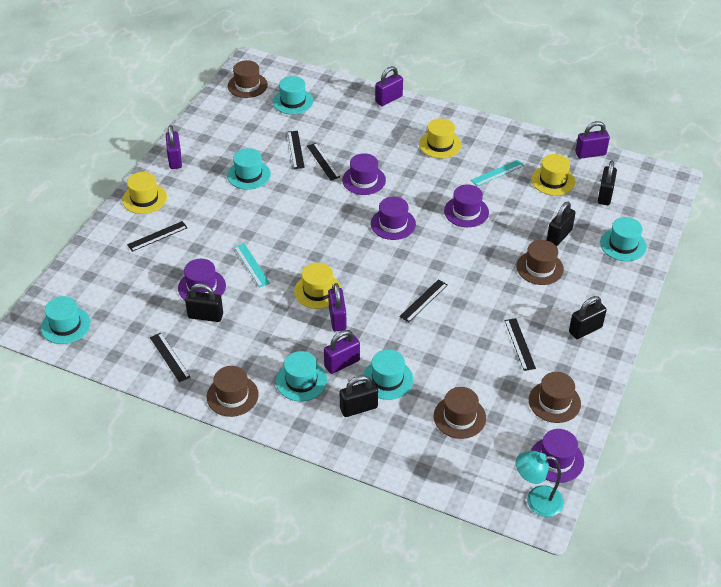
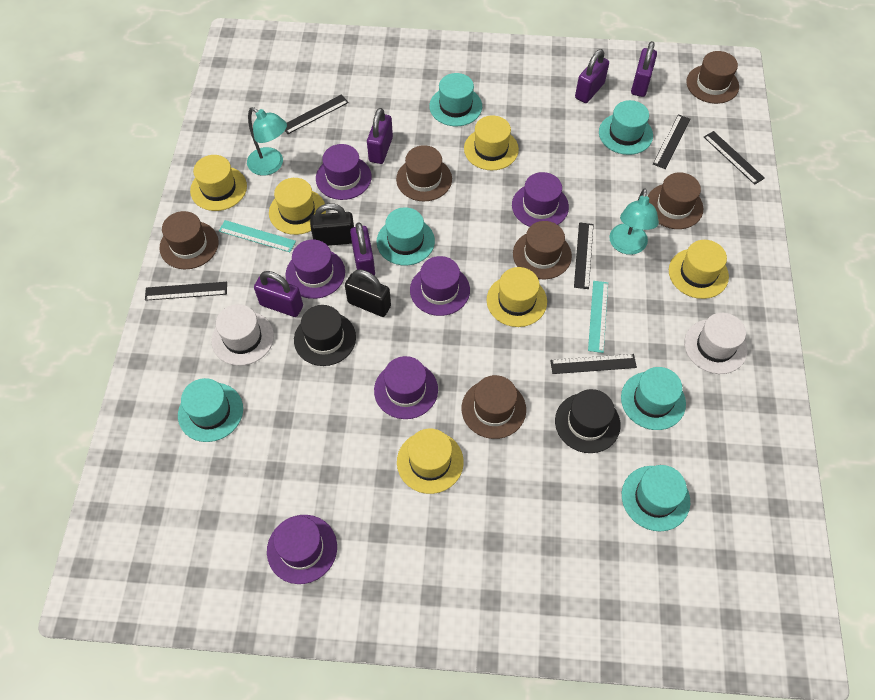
black hat: none = 0 -> [294,305,356,366] [555,389,621,453] = 2
black padlock: [185,283,223,322] [340,375,378,417] [547,202,575,246] [569,296,607,339] [598,161,617,205] = 5 -> [310,203,354,246] [345,270,391,317] = 2
brown hat: [207,366,259,417] [228,60,268,98] [434,387,486,439] [517,240,564,285] [529,372,581,423] = 5 -> [159,211,219,269] [396,145,452,201] [461,375,526,439] [513,221,572,279] [648,172,703,229] [686,51,739,104] = 6
purple hat: [178,259,226,300] [342,153,386,195] [371,197,416,240] [444,185,489,227] [531,429,584,483] = 5 -> [267,515,337,584] [286,240,345,299] [316,144,372,200] [374,356,438,419] [410,256,470,316] [512,172,569,227] = 6
turquoise lamp: [516,451,564,517] = 1 -> [247,107,287,176] [609,188,659,255] = 2
white hat: none = 0 -> [211,304,274,366] [684,313,747,374] = 2
yellow hat: [122,172,167,214] [294,263,342,309] [419,118,461,158] [531,154,575,196] = 4 -> [190,155,247,211] [269,178,326,235] [397,428,464,494] [464,115,519,170] [487,267,547,327] [669,240,729,299] = 6

